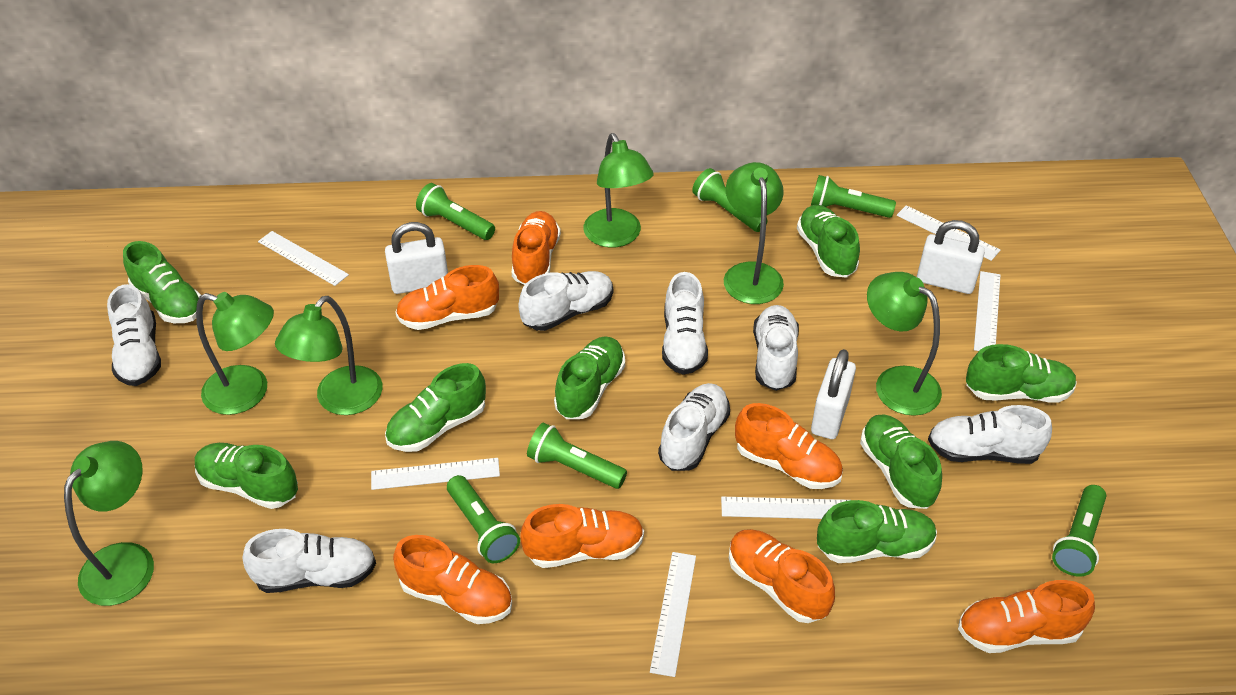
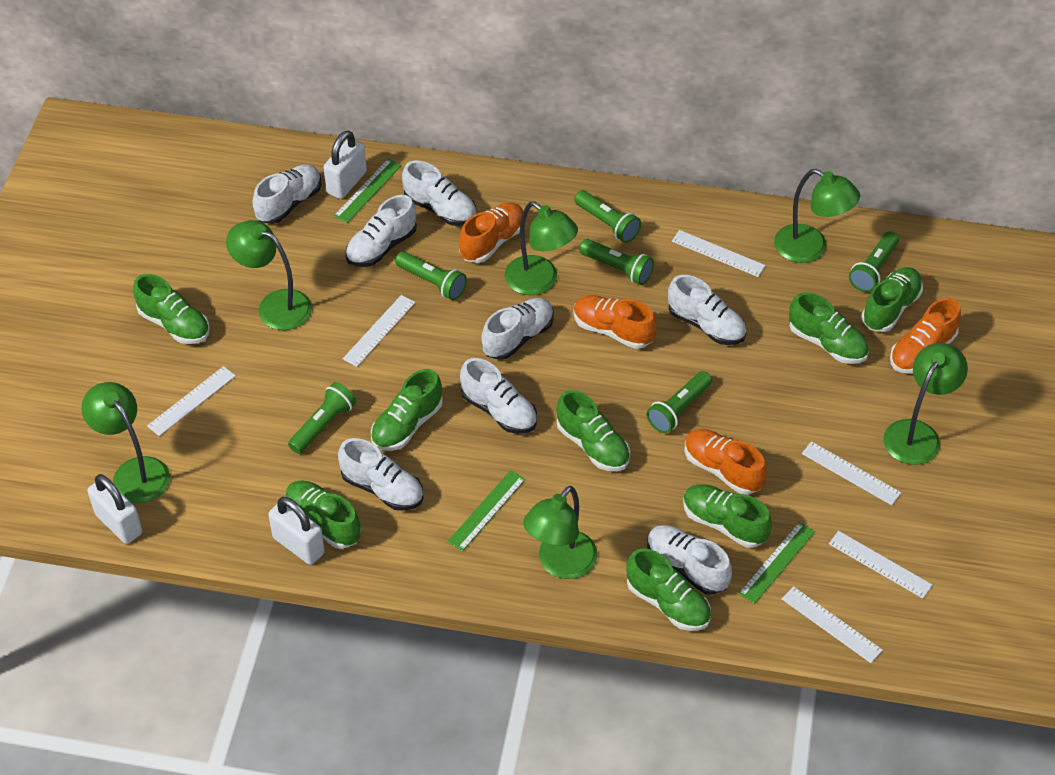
green ruler: none = 0 -> [334,158,402,223] [447,470,526,552] [738,522,815,604] = 3
orange shoe: [393,535,512,624] [395,265,499,330] [512,211,561,285] [520,504,644,568] [729,529,835,623] [735,403,843,489] [958,580,1095,653] = 7 -> [459,202,523,263] [573,295,657,349] [685,429,767,495] [890,298,961,374] = 4
white shoe: [107,284,161,386] [242,529,376,593] [518,271,613,331] [658,383,730,471] [662,272,708,375] [753,305,799,391] [928,405,1052,464] = 7 -> [252,165,321,224] [338,438,423,511] [345,195,417,267] [402,161,476,226] [460,358,537,434] [481,298,554,360] [647,525,732,595] [668,275,746,345] = 8

